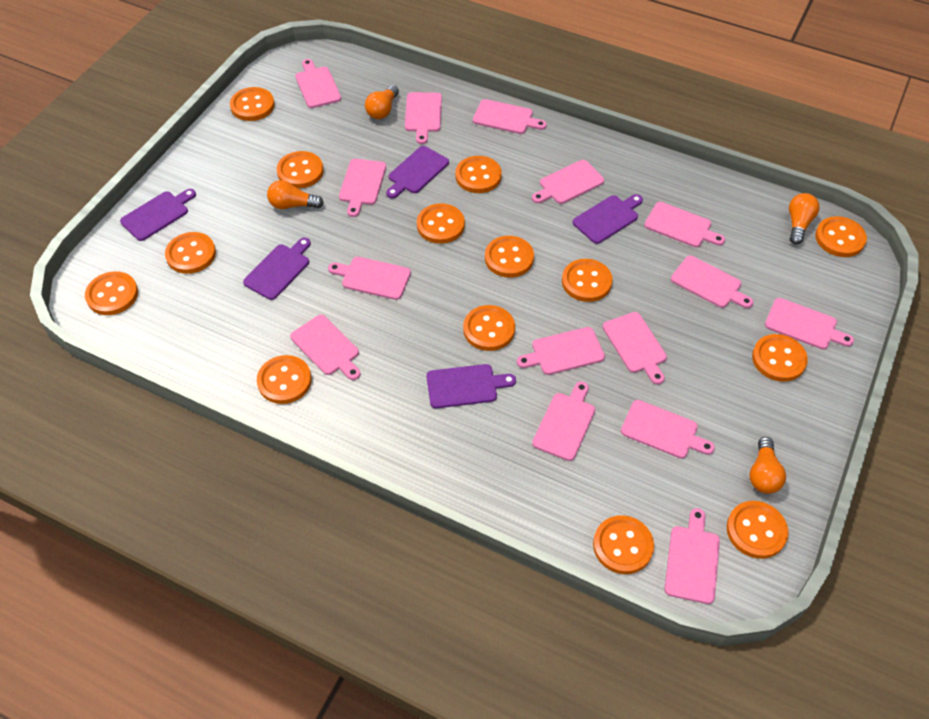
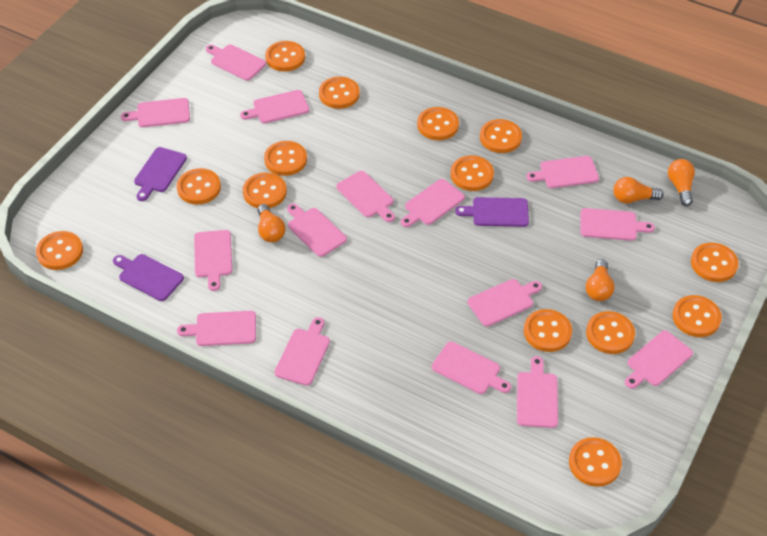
purple cutting board: [120,189,196,241] [243,238,311,300] [386,146,449,198] [426,364,516,408] [572,194,643,244] = 5 -> [113,254,184,301] [134,147,187,201] [455,197,529,227] = 3

